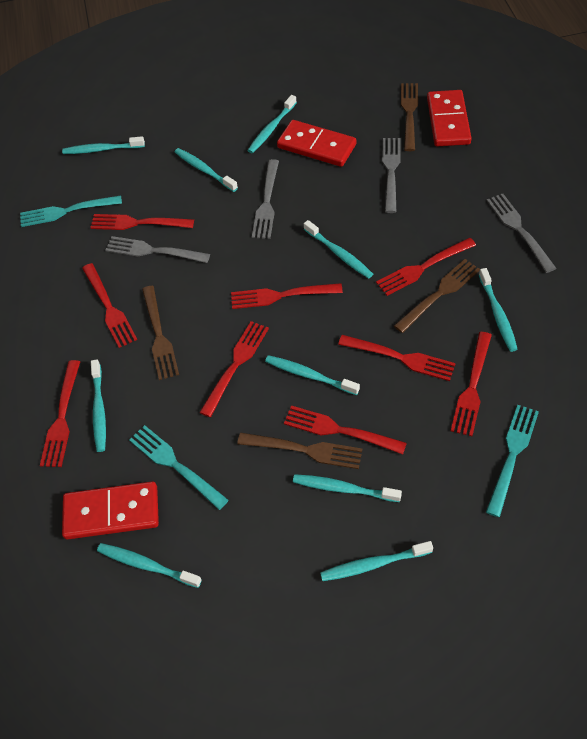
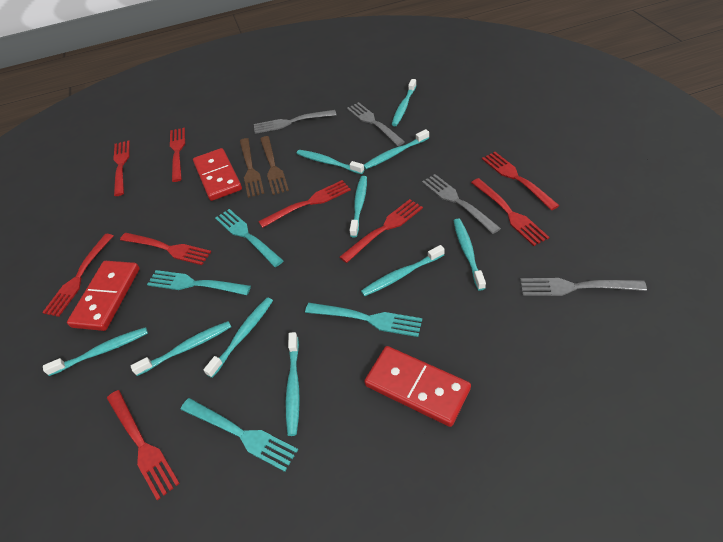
brown fork: [142,286,179,380] [237,432,362,469] [394,259,480,333] [401,83,418,151] = 4 -> [240,138,264,198] [260,136,289,195] = 2
turquoise fork: [20,195,122,227] [129,425,229,510] [486,405,539,517] = 3 -> [147,270,251,295] [180,398,298,472] [215,209,284,267] [305,303,422,337] = 4

